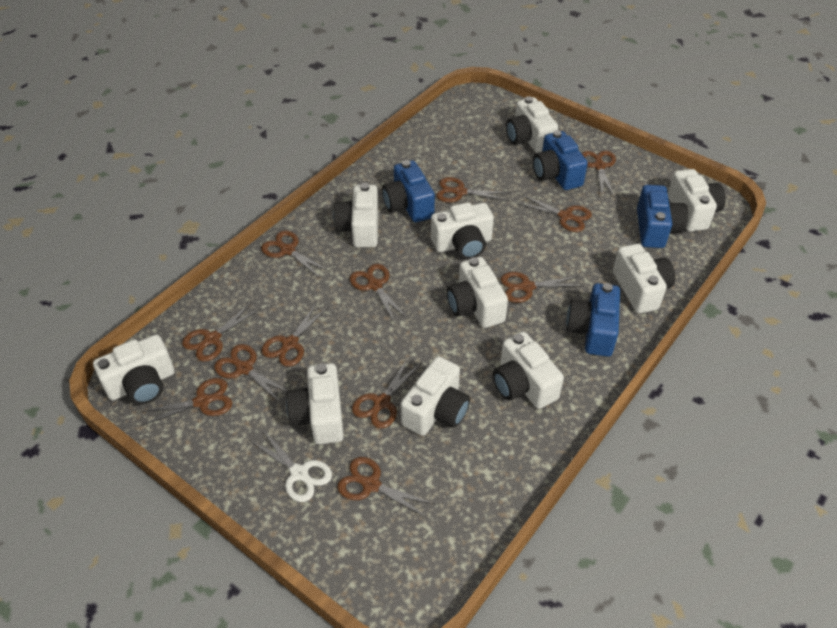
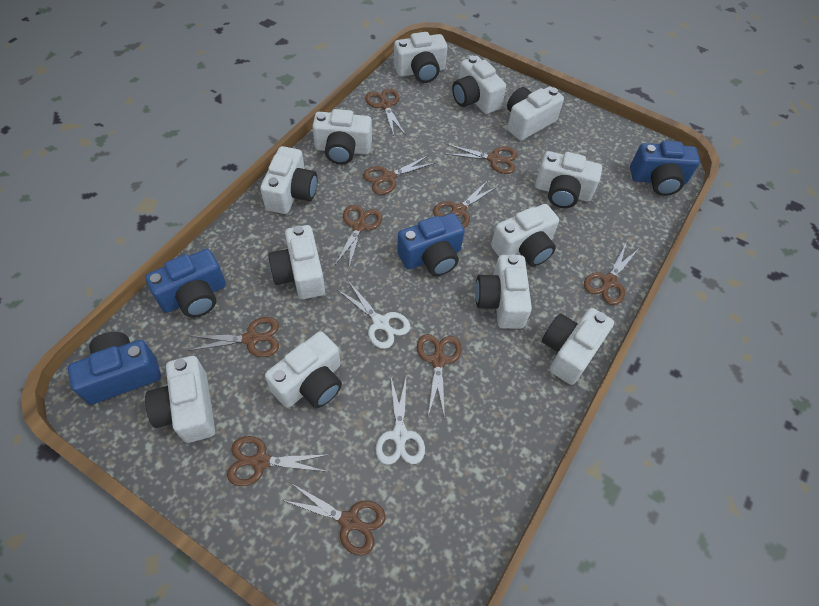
brown scissors: [138,378,232,426] [182,302,260,362] [214,344,288,403] [261,231,329,278] [261,302,329,367] [337,457,434,518] [350,264,408,323] [352,357,421,429] [436,177,510,203] [501,272,583,303] [517,195,592,232] [582,151,616,198] = 12 -> [188,317,279,357] [227,436,330,486] [283,483,385,556] [335,204,382,267] [363,155,436,195] [365,88,406,136] [417,334,462,419] [433,179,498,228] [446,144,518,174] [584,244,638,305] = 10
white camera: [93,334,175,404] [286,363,344,444] [333,183,379,248] [401,356,470,436] [431,202,494,259] [447,257,508,328] [493,332,564,409] [506,96,558,153] [613,244,675,313] [668,169,726,232] = 10 -> [145,356,215,443] [260,146,318,214] [265,331,342,408] [268,225,325,299] [312,109,372,164] [394,32,448,83] [452,56,506,114] [475,254,532,329] [491,204,559,267] [507,86,564,140] [535,151,602,208] [542,308,614,385] = 12
white scissors: [250,431,332,502] = 1 -> [338,281,410,349] [376,374,425,465] = 2

